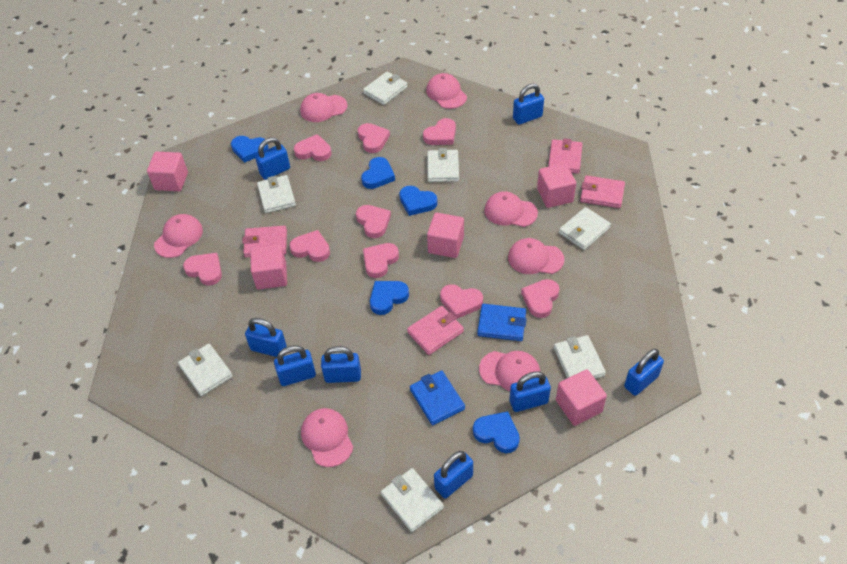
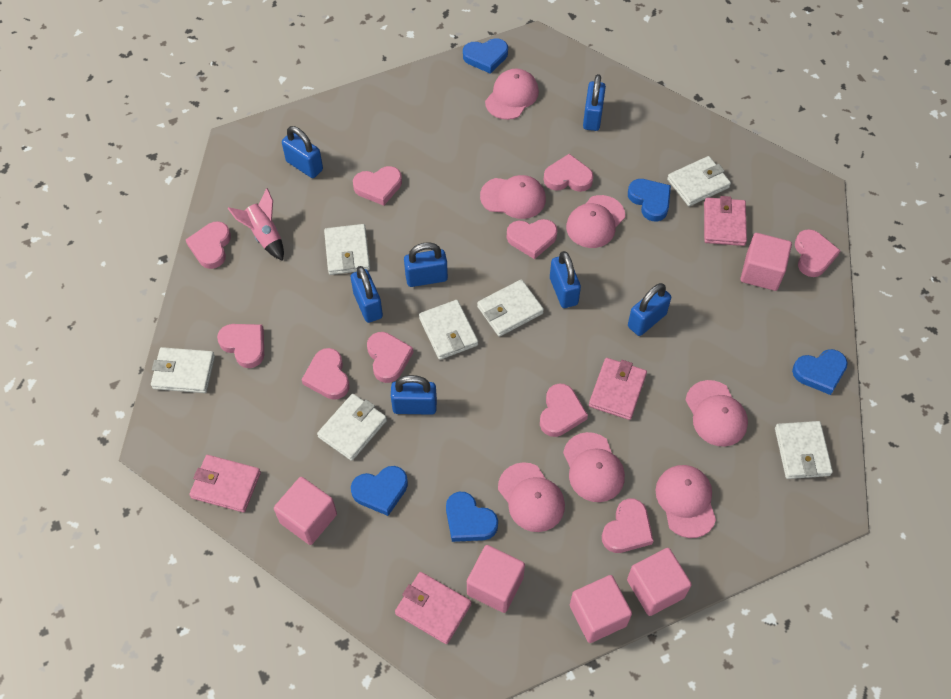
blue padlock: [245,318,287,357] [255,138,290,180] [274,345,316,386] [321,346,361,383] [434,451,473,498] [509,371,551,412] [513,84,544,125] [624,349,664,396] = 8 -> [282,126,323,178] [351,266,383,323] [391,375,437,415] [404,242,448,287] [550,251,581,308] [583,74,606,131] [628,283,671,336] = 7
blue wallet: [410,370,465,425] [477,304,527,341] = 2 -> none = 0
pink heart: [183,253,222,286] [289,230,330,262] [294,134,331,161] [356,205,391,238] [358,123,390,153] [363,243,399,278] [423,118,456,145] [440,285,483,319] [521,279,559,318] = 9 -> [186,221,231,269] [217,324,264,368] [302,348,350,400] [353,166,402,206] [367,332,414,383] [507,219,558,259] [540,384,588,437] [544,154,594,192] [602,498,654,553] [795,229,841,277] = 10
pink rocket: none = 0 -> [227,188,284,261] = 1

